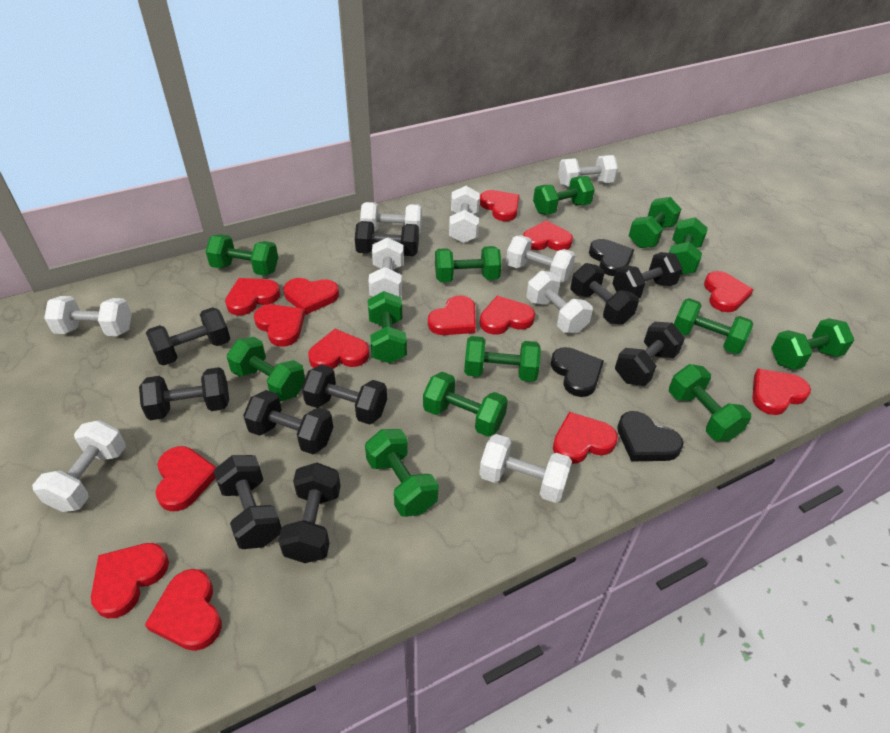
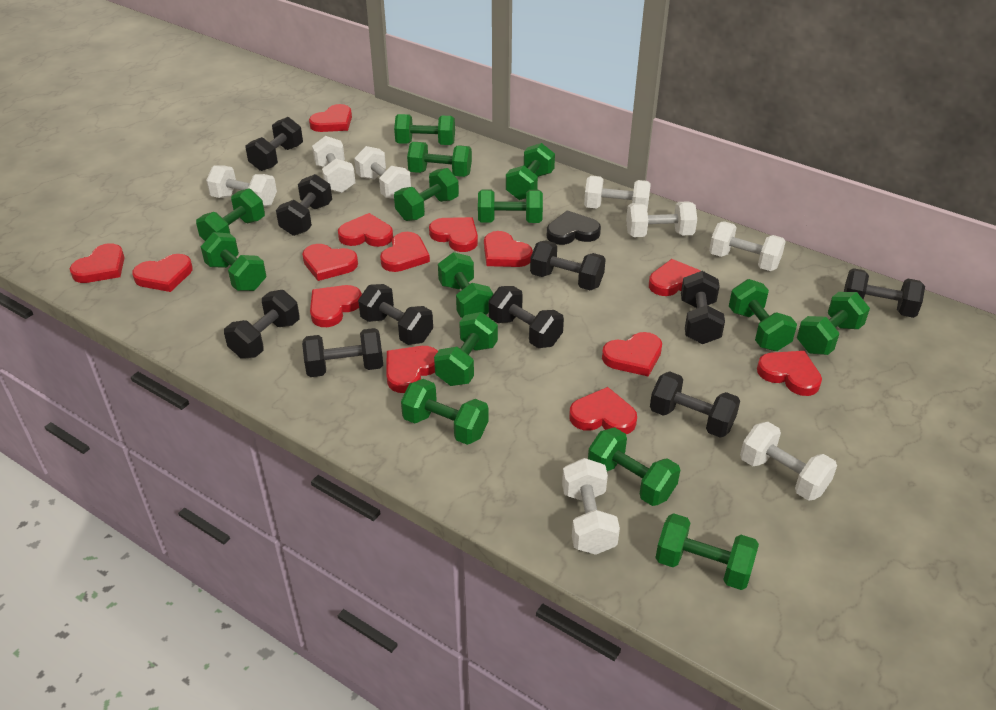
black heart: [551,347,604,397] [589,239,634,276] [617,411,683,462] = 3 -> [547,210,601,245] = 1
green dumbbell: [205,234,278,276] [227,337,305,402] [365,429,438,517] [368,291,407,363] [423,372,508,437] [435,246,502,282] [464,336,541,382] [533,176,595,215] [629,197,681,248] [669,217,708,275] [669,364,751,441] [674,298,753,354] [771,318,854,370] = 13 -> [196,188,265,241] [201,232,266,291] [394,114,455,145] [394,168,459,221] [401,379,489,445] [407,142,472,177] [434,312,498,386] [438,252,493,318] [478,189,543,223] [506,143,555,200] [588,427,680,506] [655,513,759,590] [729,279,797,351] [797,292,870,355] = 14
white dumbbell: [32,420,126,512] [44,296,132,336] [360,202,422,233] [368,238,404,297] [449,186,480,243] [479,434,572,503] [506,235,575,283] [526,271,593,334] [558,155,618,187] = 9 -> [206,165,277,207] [312,136,356,193] [354,146,411,199] [562,458,620,555] [584,176,651,211] [626,201,697,237] [709,221,786,271] [740,422,837,501] = 8

